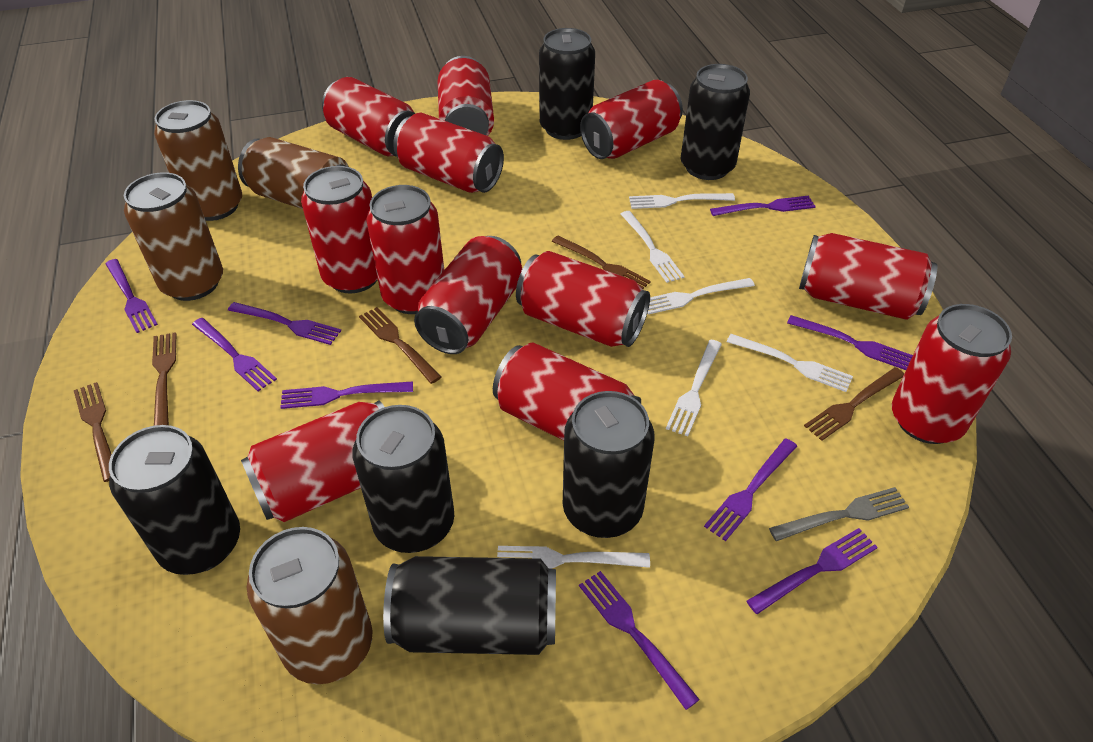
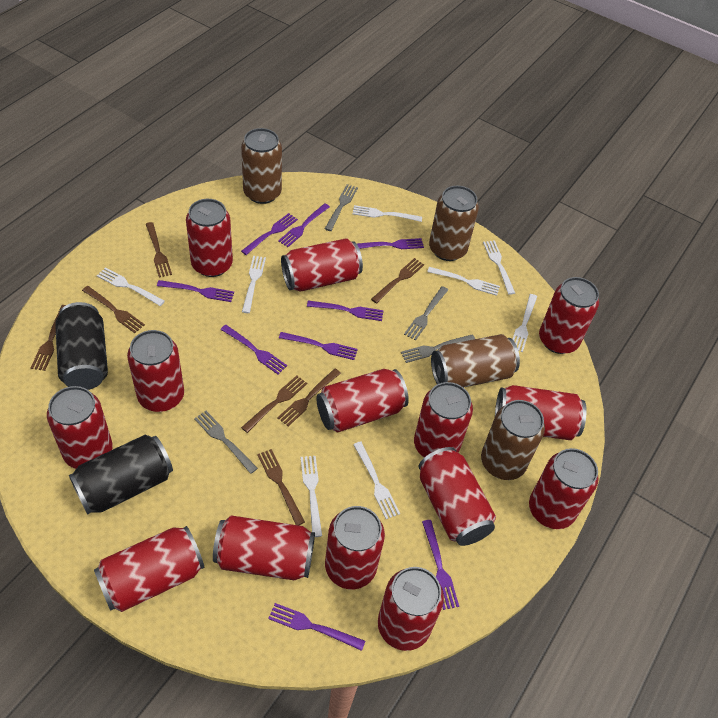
black can: [109,425,240,575] [352,405,454,553] [383,556,556,655] [539,28,595,140] [563,391,654,538] [681,64,750,180] = 6 -> [55,302,108,390] [69,434,173,514] = 2
brown fork: [74,382,112,482] [152,332,176,426] [359,307,441,384] [551,235,651,289] [804,367,904,441] = 5 -> [31,305,66,371] [82,286,145,333] [146,222,172,277] [241,376,307,433] [257,449,305,525] [277,369,341,426] [371,258,424,304] = 7
grey fork: [769,487,909,541] = 1 -> [194,411,258,474] [325,184,358,231] [401,334,475,363] [404,286,448,340] = 4
red can: [241,400,385,522] [301,166,378,294] [322,77,416,157] [366,185,444,314] [393,113,504,193] [414,236,522,354] [438,56,494,136] [493,342,641,441] [516,251,650,347] [580,80,683,159] [799,233,937,320] [892,304,1012,444] = 12 -> [47,386,113,469] [94,526,204,612] [127,330,184,412] [186,199,233,277] [213,515,315,581] [281,238,363,292] [316,369,409,433] [325,506,385,589] [378,567,444,651] [414,382,473,458] [419,447,496,546] [495,385,587,440] [529,448,599,529] [539,277,599,354] = 14
white fork: [497,546,650,569] [621,211,685,283] [629,193,735,209] [648,278,755,315] [666,340,722,436] [727,334,853,392] = 6 -> [97,267,165,306] [242,256,266,313] [300,456,322,537] [353,205,422,222] [353,442,400,519] [427,267,500,296] [483,240,515,295] [513,294,537,352] = 8

